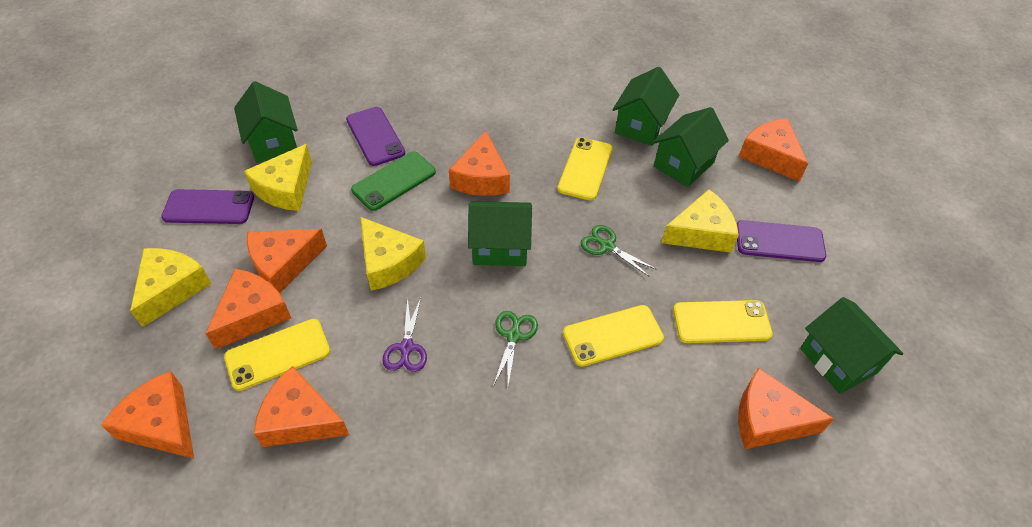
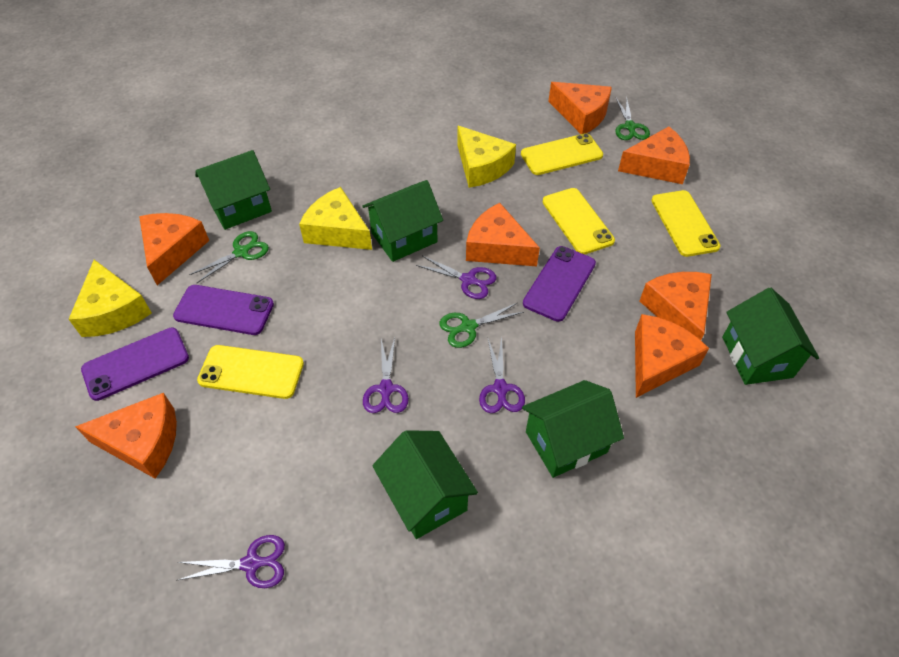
green phone: [351,151,436,211] = 1 -> none = 0
green scissors: [493,311,538,386] [581,225,657,277] = 2 -> [189,231,269,283] [439,303,524,348] [616,97,650,140] = 3
purple scissors: [383,297,427,372] = 1 -> [176,535,285,588] [363,338,409,413] [416,256,496,299] [479,337,525,413] = 4
yellow cheese: [130,248,212,327] [244,144,312,211] [360,217,426,291] [661,189,739,253] = 4 -> [69,260,152,337] [299,187,372,250] [457,126,516,188] = 3

